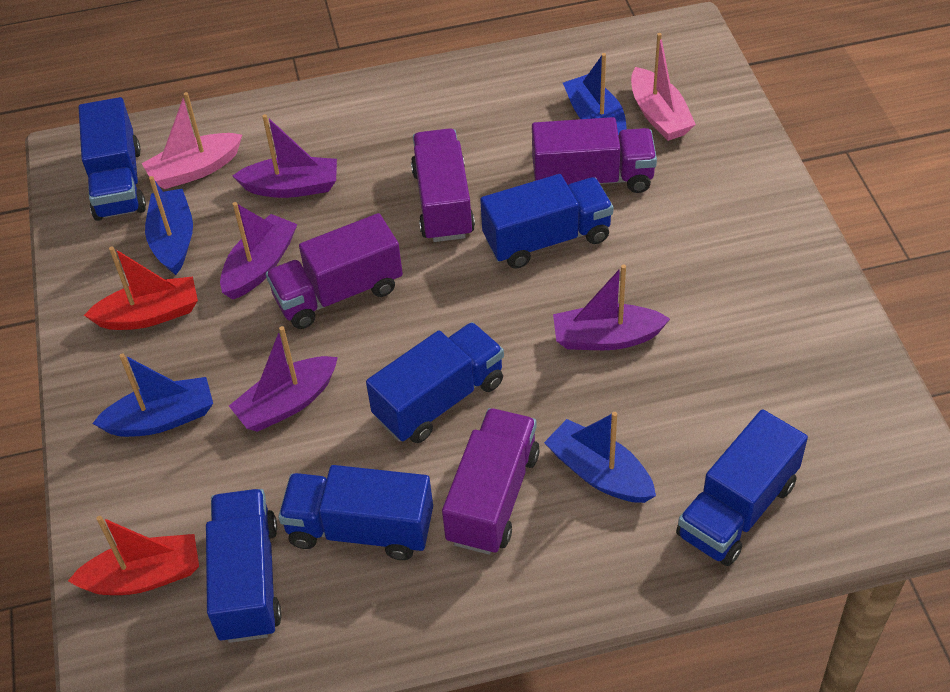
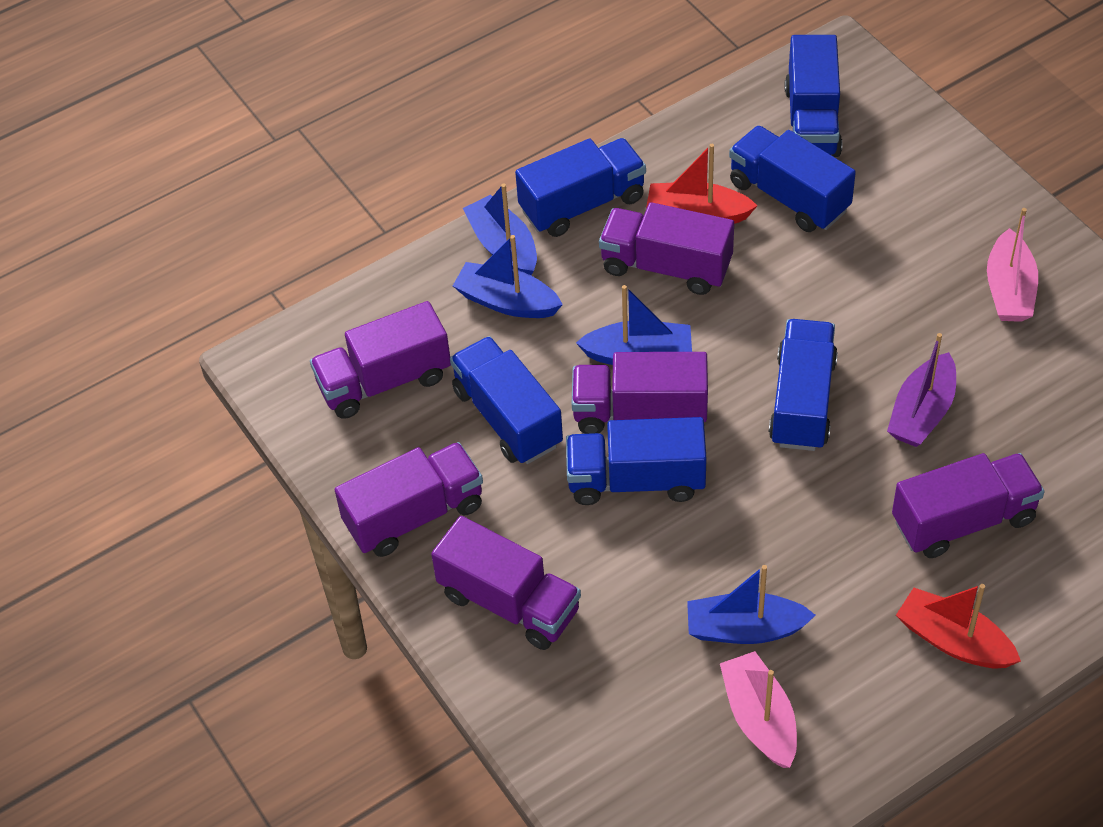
purple boat: [220,202,298,300] [229,326,338,432] [233,114,337,198] [553,264,670,350] = 4 -> [887,333,956,447] = 1
purple truck: [266,213,403,329] [411,128,475,242] [442,408,540,555] [532,117,657,193] = 4 -> [310,301,451,419] [335,442,483,557] [431,516,581,650] [572,352,708,434] [599,202,734,295] [892,453,1045,558] = 6

